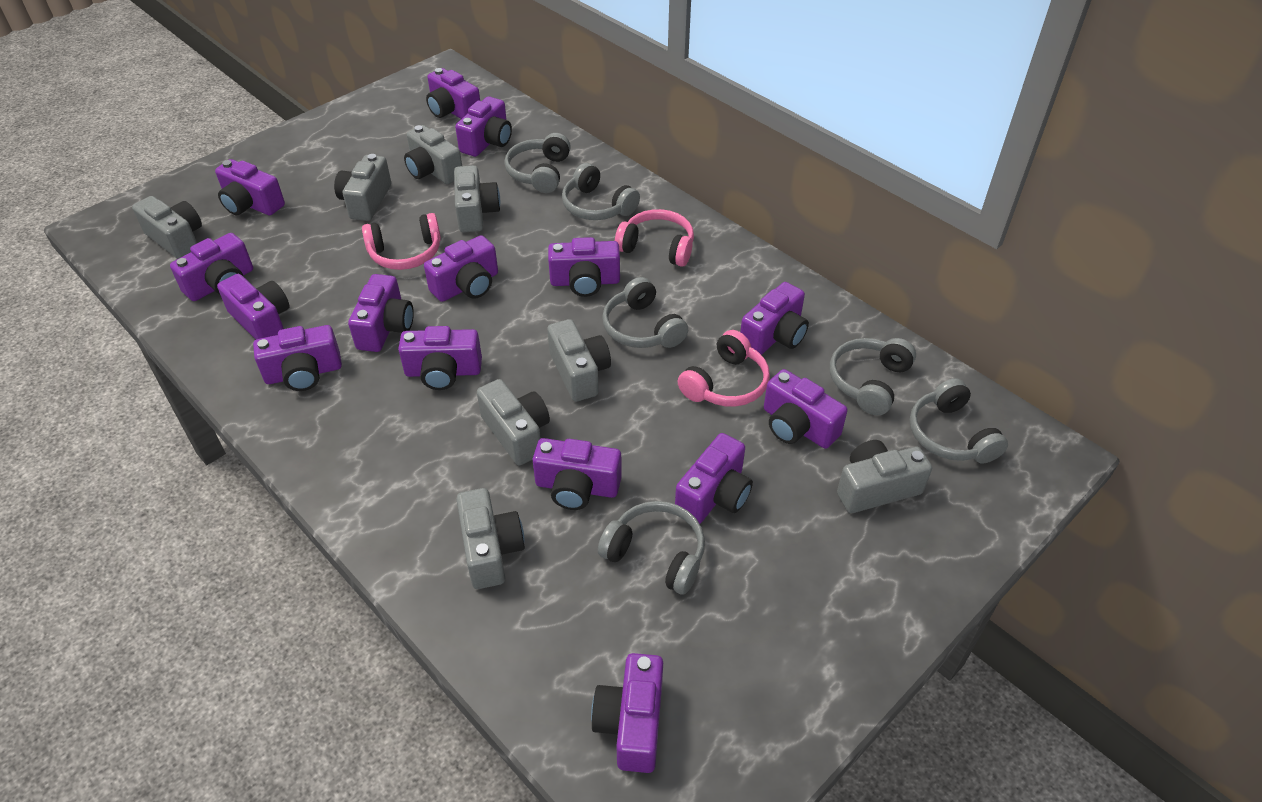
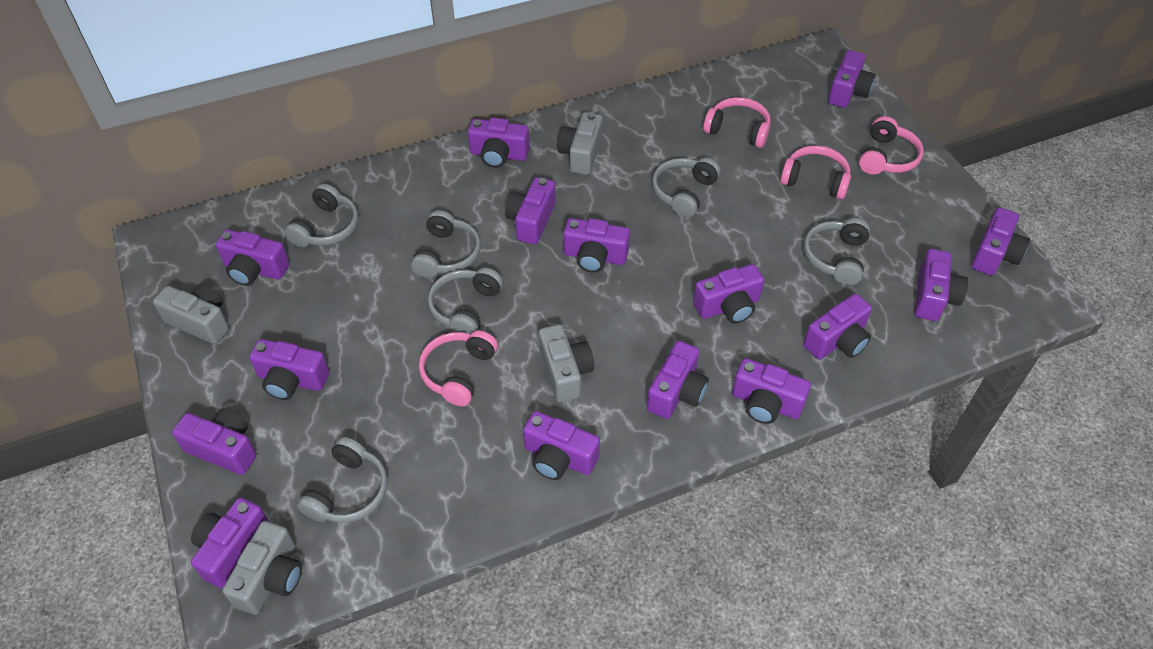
grey camera: [132,196,202,259] [334,154,391,221] [404,125,462,184] [454,165,500,233] [456,488,525,589] [477,379,550,465] [547,319,611,402] [837,440,932,513] = 8 -> [153,284,229,344] [222,521,302,615] [539,324,594,402] [558,112,603,175] = 4
pink headphones: [362,213,441,270] [615,209,694,267] [678,330,770,407] = 3 -> [419,330,498,407] [703,97,771,148] [780,146,851,199] [859,116,924,175] = 4

